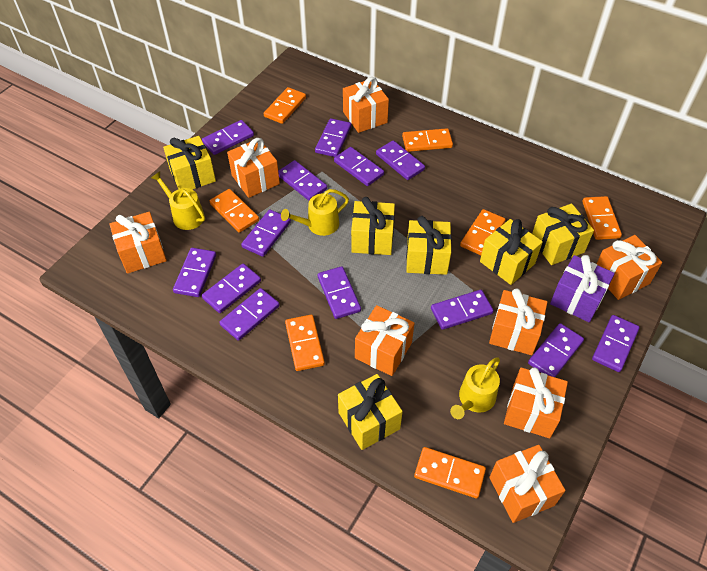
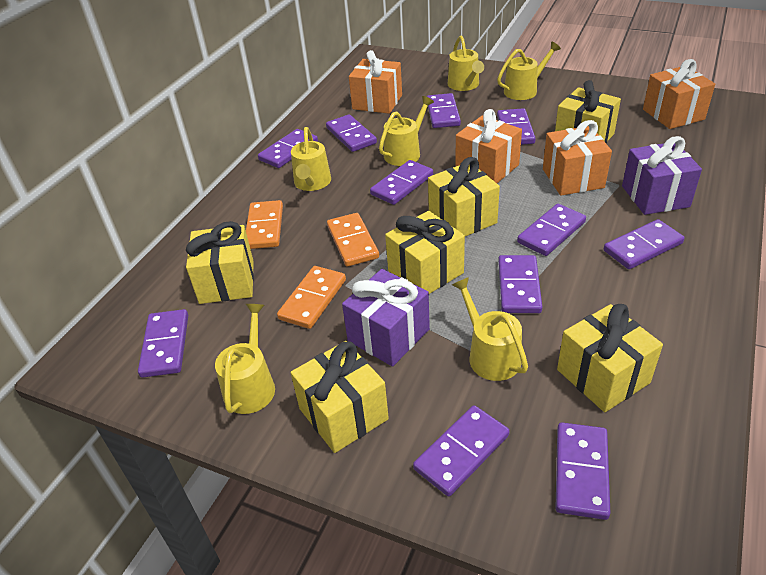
orange domino: [210,189,259,233] [264,87,306,124] [285,315,325,371] [402,128,453,152] [414,447,486,498] [460,209,506,255] [582,196,622,240] = 7 -> [246,200,283,249] [277,266,346,329] [327,213,379,266] = 3
orange gift: [109,212,167,274] [227,138,280,198] [343,77,389,133] [355,305,414,376] [489,289,547,355] [489,445,565,523] [504,367,568,438] [597,235,662,300] = 8 -> [349,50,402,114] [455,109,522,183] [543,120,612,196] [643,59,715,129] = 4
purple domino: [173,248,216,297] [202,120,254,155] [202,264,261,313] [219,288,280,341] [241,209,291,257] [278,160,327,201] [315,118,351,157] [318,266,361,319] [334,147,384,186] [376,140,425,180] [431,290,493,330] [528,323,584,377] [592,315,640,372] = 13 -> [138,309,188,378] [258,129,318,168] [326,114,377,152] [370,160,433,205] [413,405,509,497] [427,93,461,128] [497,108,536,145] [498,255,542,313] [517,204,586,256] [556,422,610,520] [604,219,684,269] = 11
purple gift: [550,255,615,322] = 1 -> [342,269,430,366] [622,136,702,215] = 2
yellow watering can: [151,171,205,230] [281,189,349,236] [450,357,500,419] = 3 -> [215,304,275,414] [291,127,331,191] [379,96,434,166] [447,36,484,91] [452,277,528,381] [497,41,561,100] = 6

